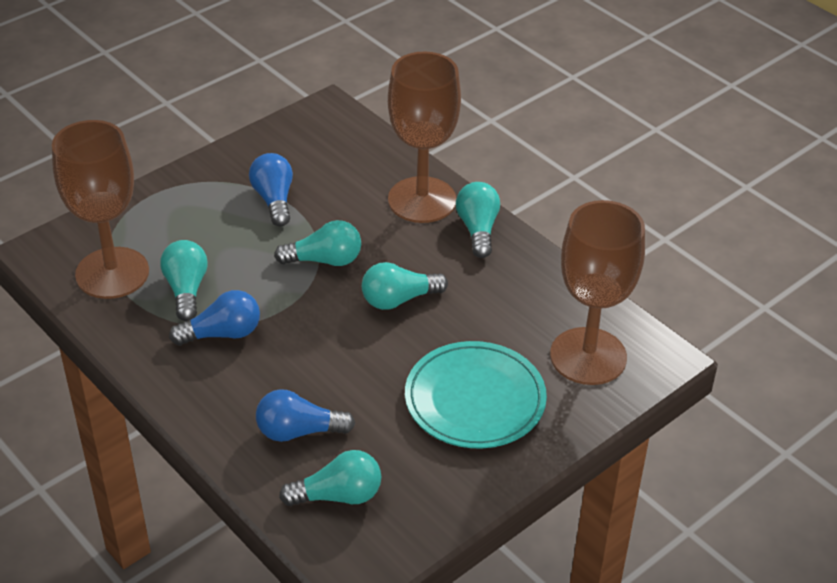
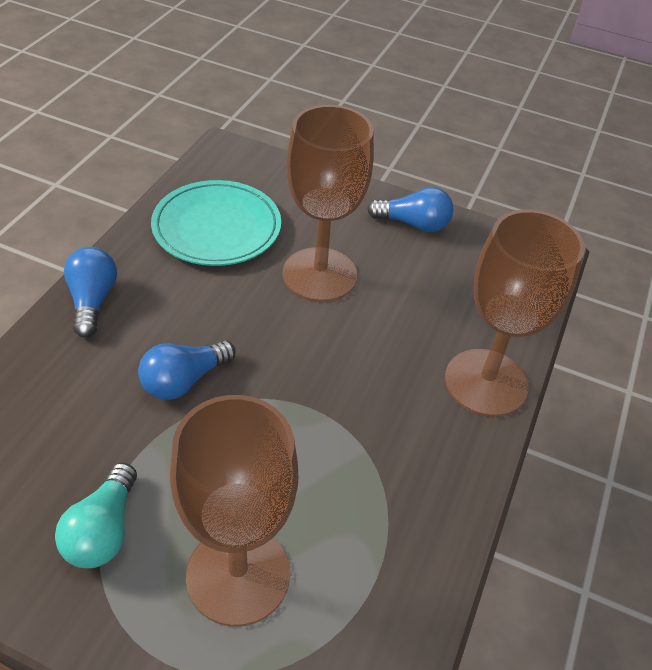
turquoise light bulb: [160,240,208,321] [274,220,361,266] [279,450,381,506] [362,262,448,310] [456,182,500,258] = 5 -> [55,463,137,568] = 1

